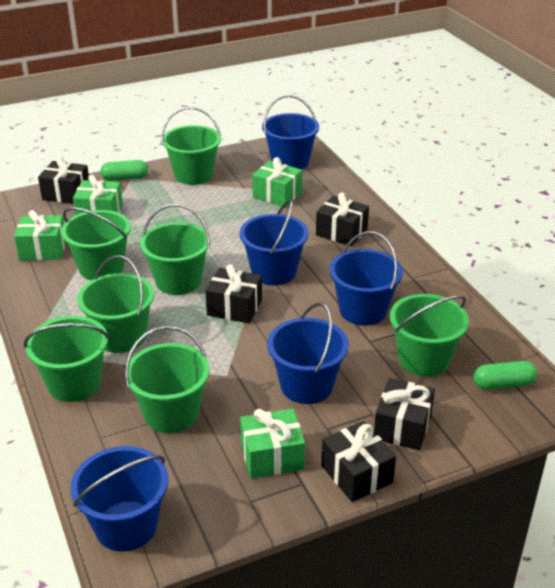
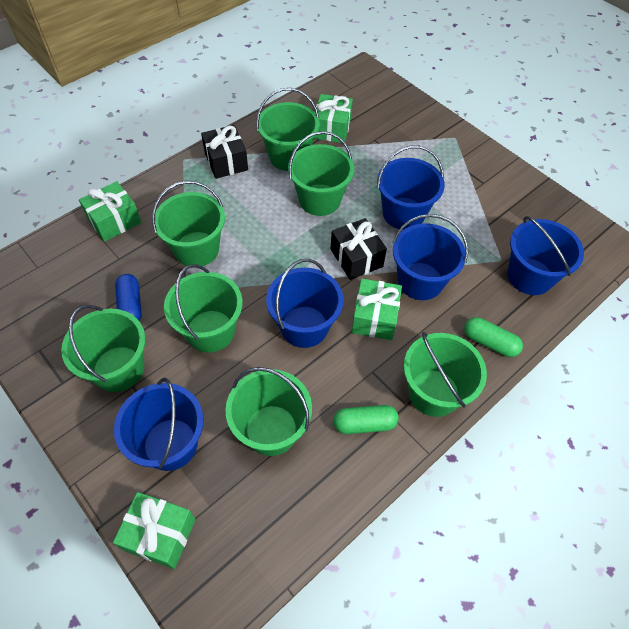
black gift: [38,156,89,204] [205,264,262,323] [316,192,369,246] [321,421,396,502] [374,378,435,451] = 5 -> [201,125,248,179] [330,218,387,280] = 2
blue capsule: none = 0 -> [115,274,141,320] = 1

